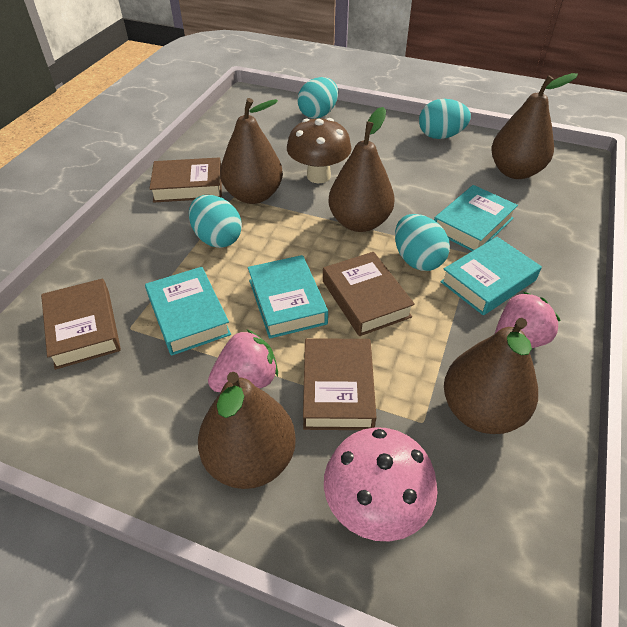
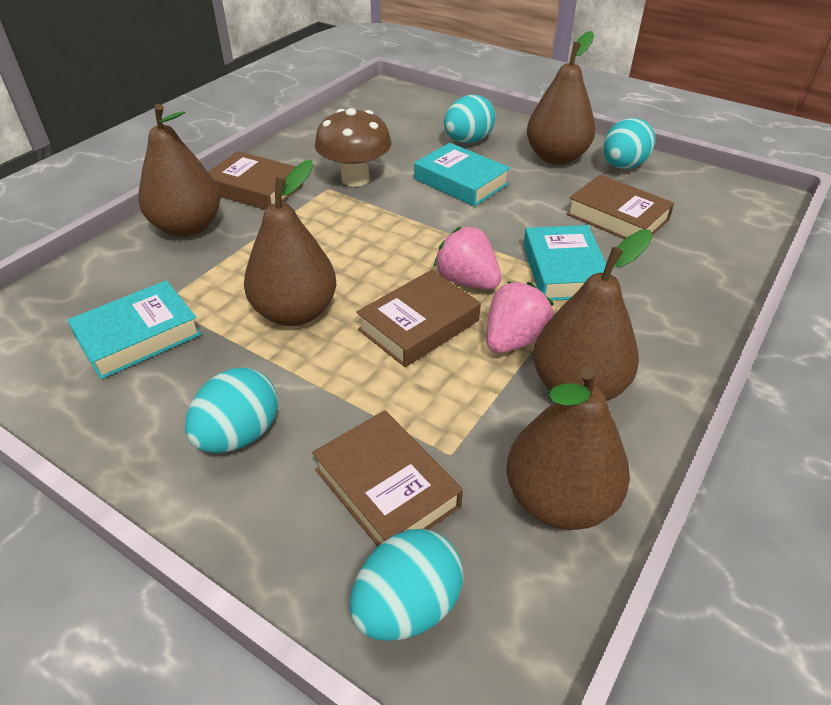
pink mushroom: [324,427,438,541] = 1 -> none = 0
turquoise book: [145,267,231,356] [248,255,328,339] [434,185,518,251] [440,237,542,315] = 4 -> [67,280,201,379] [414,143,510,207] [523,225,611,301] = 3

